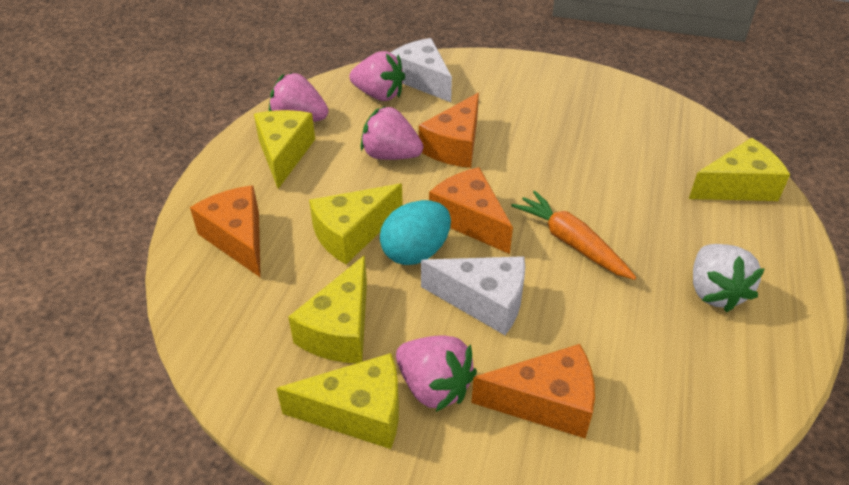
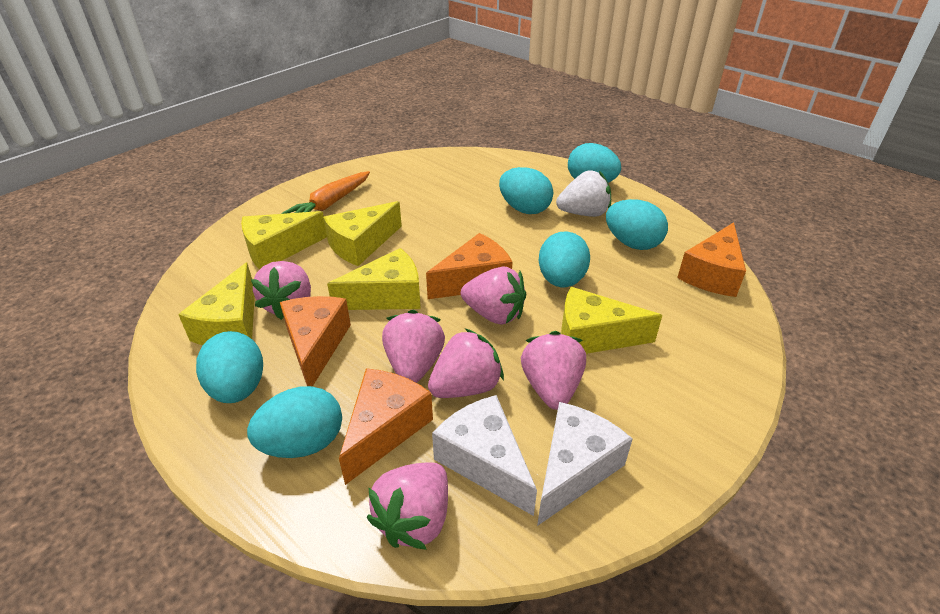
pink strawberry: [269,73,329,122] [349,51,405,101] [361,106,423,160] [396,335,477,412] = 4 -> [251,261,311,320] [367,462,448,550] [382,310,445,383] [428,328,504,398] [461,267,526,325] [521,331,586,410] = 6
turquoise egg: [380,200,451,265] = 1 -> [196,331,263,403] [247,386,342,458] [499,167,553,214] [538,232,590,287] [568,143,621,183] [606,199,668,250] = 6

